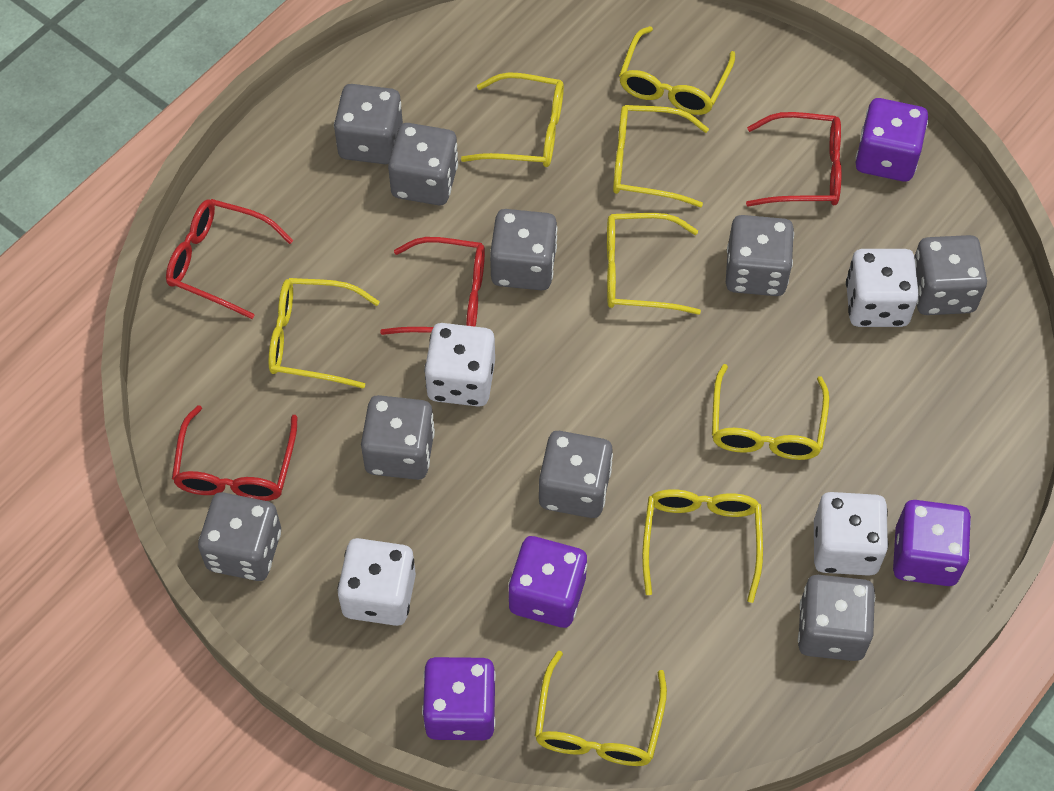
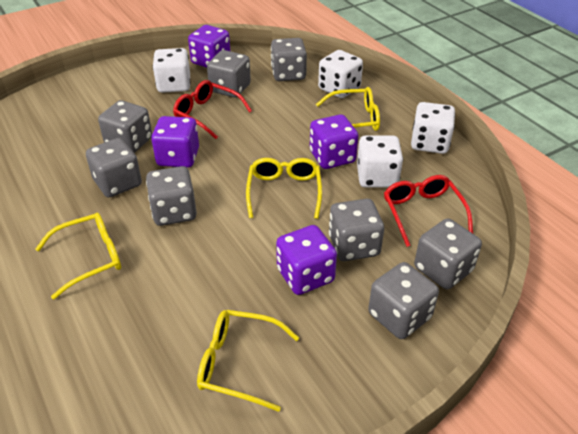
grey dice: [198,492,281,581] [334,84,403,164] [361,395,435,480] [388,123,458,205] [490,209,557,291] [539,431,613,518] [726,215,794,296] [798,575,875,661] [914,235,987,315] = 9 -> [86,138,142,198] [98,100,152,153] [146,166,197,226] [207,50,251,97] [271,38,307,81] [329,199,384,261] [368,262,439,339] [414,218,482,289] = 8
red glasses: [166,199,293,319] [172,405,298,501] [380,237,485,335] [746,112,842,207] = 4 -> [173,80,252,139] [384,175,473,247] = 2
yellow glasses: [269,278,380,389] [461,72,564,167] [535,650,667,766] [607,213,701,315] [613,105,709,207] [619,26,735,115] [642,489,763,603] [712,364,829,460] = 8 -> [36,213,121,300] [197,310,299,412] [246,158,322,219] [316,87,380,131] = 4

